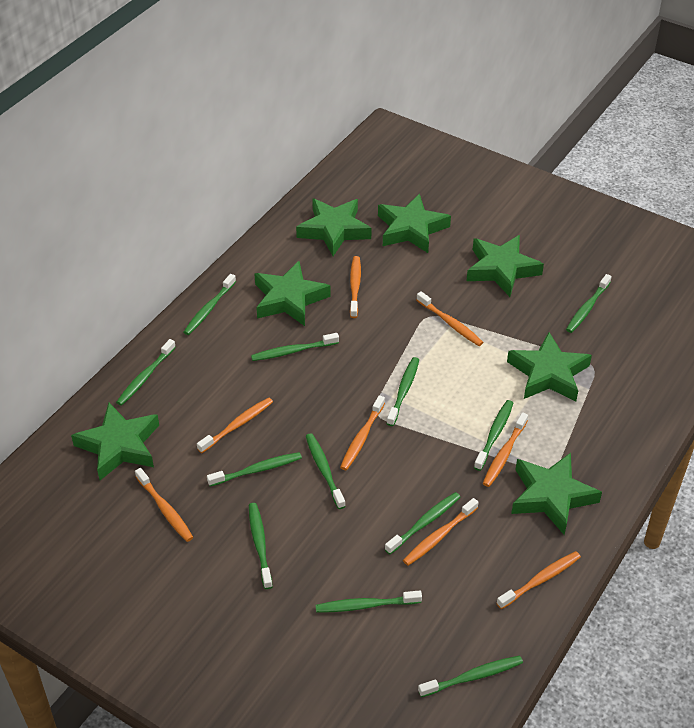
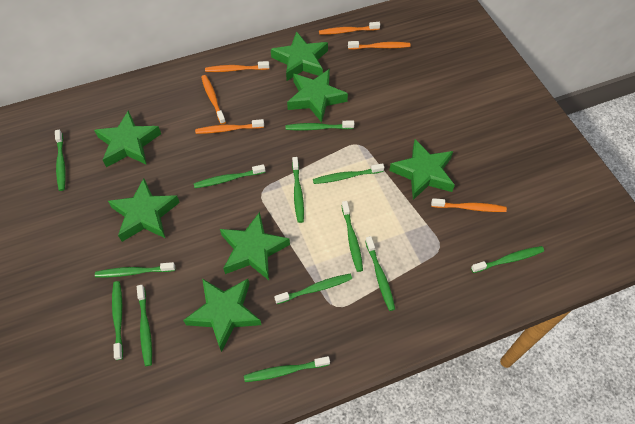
green toothbrush: [116,339,176,406] [183,274,236,335] [207,452,302,486] [249,503,273,589] [251,333,339,361] [306,433,346,509] [316,591,422,613] [385,492,460,554] [387,357,419,426] [418,656,523,697] [474,400,513,471] [566,274,612,333] = 12 -> [55,130,66,191] [95,262,175,277] [112,281,123,360] [137,285,152,366] [194,164,265,188] [244,356,330,382] [274,274,352,304] [286,120,354,131] [292,157,304,223] [313,163,384,184] [341,201,363,272] [365,236,395,311] [471,246,544,273] = 13
orange toothbrush: [135,468,193,542] [197,397,273,453] [340,395,385,470] [350,256,361,318] [403,498,478,566] [417,291,483,346] [483,412,528,487] [497,551,581,609] = 8 -> [195,119,264,134] [201,75,226,124] [205,61,269,72] [319,22,380,35] [348,41,410,50] [431,198,507,212] = 6

